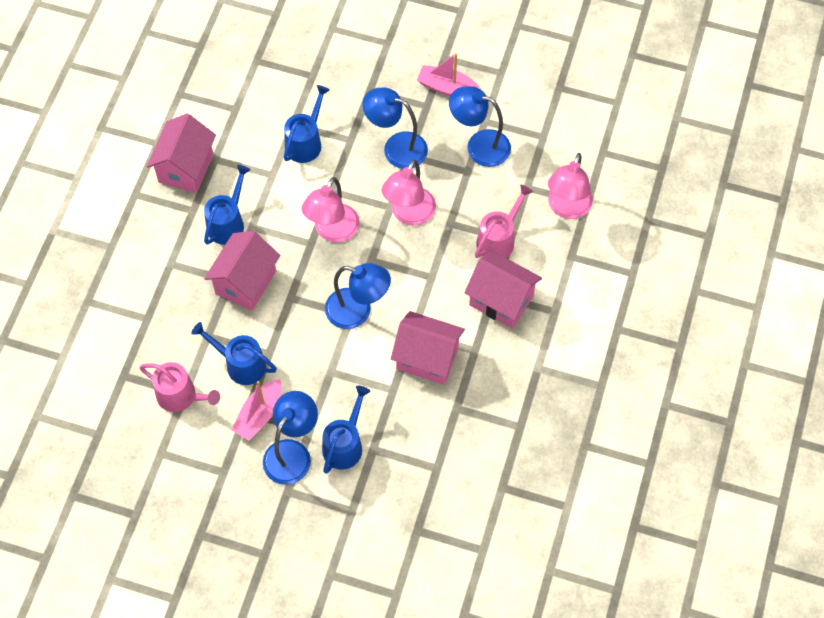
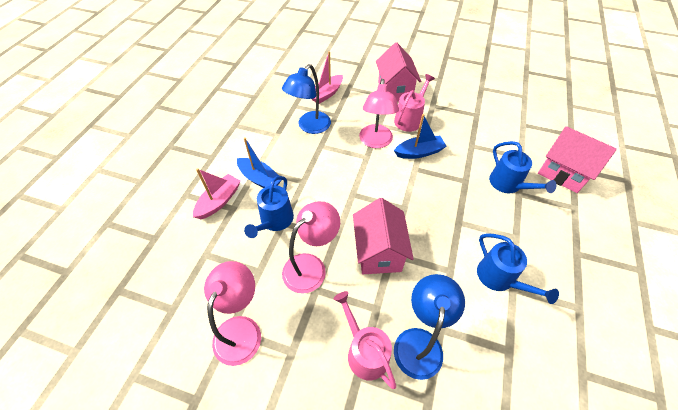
blue boat: none = 0 -> [237,137,282,188] [394,114,447,159] = 2
blue lamp: [263,391,318,485] [325,263,391,329] [363,88,428,169] [449,86,511,167] = 4 -> [282,64,331,134] [394,274,465,380] = 2
blue watering can: [192,322,277,385] [204,165,251,245] [284,85,330,163] [322,386,370,474] = 4 -> [244,176,294,238] [477,233,559,304] [489,141,557,193] = 3
pink house: [147,113,216,193] [204,231,280,311] [391,311,465,385] [464,251,542,329] = 4 -> [353,198,414,274] [376,42,421,102] [538,126,617,193] = 3

